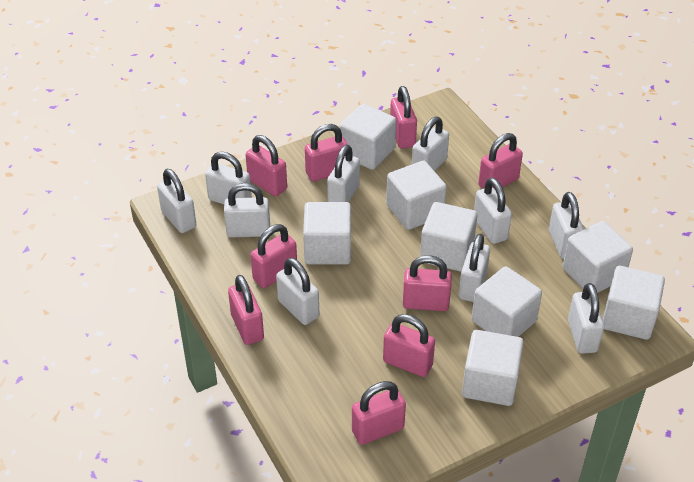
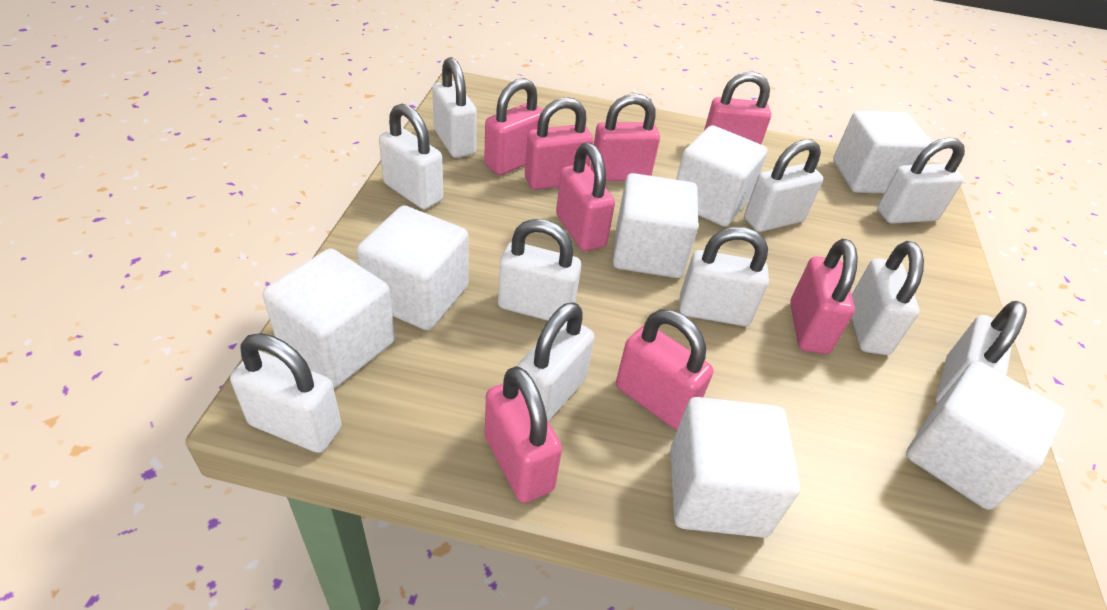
pink padlock: [228,275,264,345] [246,135,287,197] [250,224,297,288] [305,124,348,182] [352,381,406,445] [383,314,435,377] [390,86,417,149] [403,255,452,311] [478,133,523,189] = 9 -> [484,78,543,175] [485,366,562,503] [525,97,593,190] [556,143,615,251] [590,93,660,181] [616,309,713,430] [704,71,771,144] [790,239,858,354] = 8
white cube: [303,202,351,265] [339,104,396,170] [386,161,447,230] [420,202,477,272] [462,330,524,406] [472,266,542,337] [562,221,633,293] [603,266,665,340] = 8 -> [263,248,395,387] [356,205,468,330] [613,173,698,278] [670,397,800,538] [676,125,767,227] [833,111,932,193] [906,361,1065,510] = 7

